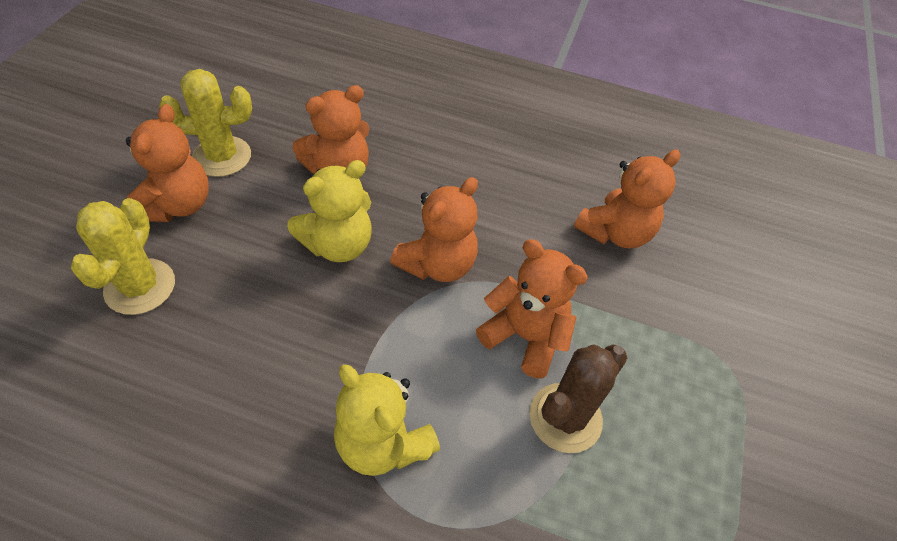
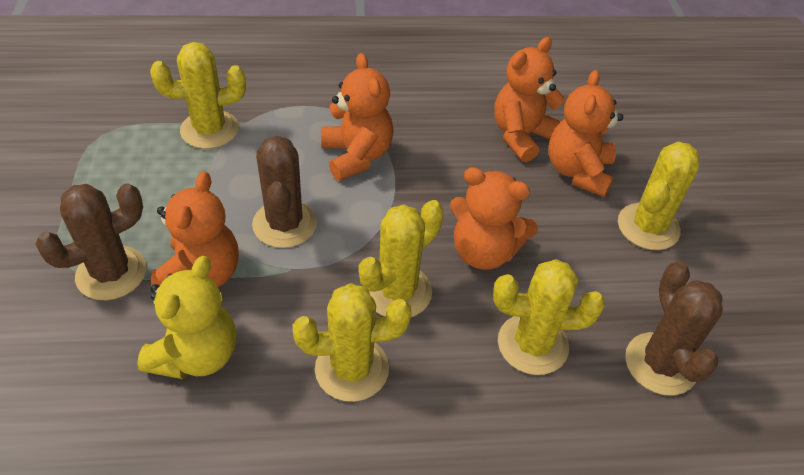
brown cactus: [529,344,627,453] = 1 -> [35,183,146,300] [252,136,317,248] [625,261,723,396] = 3
yellow cactus: [71,198,175,315] [159,69,252,177] = 2 -> [150,42,246,149] [293,283,412,402] [359,200,444,317] [493,259,605,375] [618,142,699,250] = 5
yellow teddy bear: [287,160,372,262] [334,364,440,476] = 2 -> [137,256,236,379] = 1

